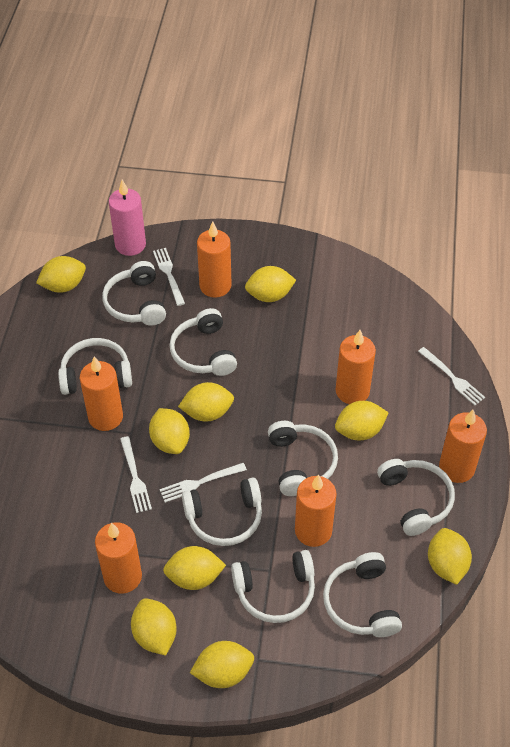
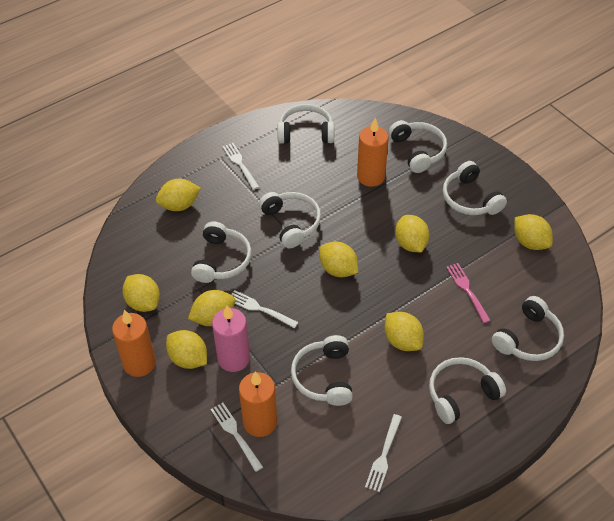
orange candle: [80,356,123,431] [95,522,142,594] [197,221,232,298] [295,475,337,547] [336,330,376,404] [439,410,487,483] = 6 -> [112,310,156,377] [239,371,277,437] [357,118,389,187] = 3
pink fork: none = 0 -> [446,263,491,323] = 1
yellow lemon: [36,256,86,293] [131,598,177,656] [149,408,190,454] [163,546,226,590] [178,382,234,422] [190,641,254,688] [245,266,296,302] [335,401,388,440] [428,528,472,585] = 9 -> [122,274,160,312] [156,179,201,211] [166,330,207,369] [188,290,235,326] [319,242,358,277] [385,312,424,351] [395,215,430,252] [514,214,553,250] = 8

